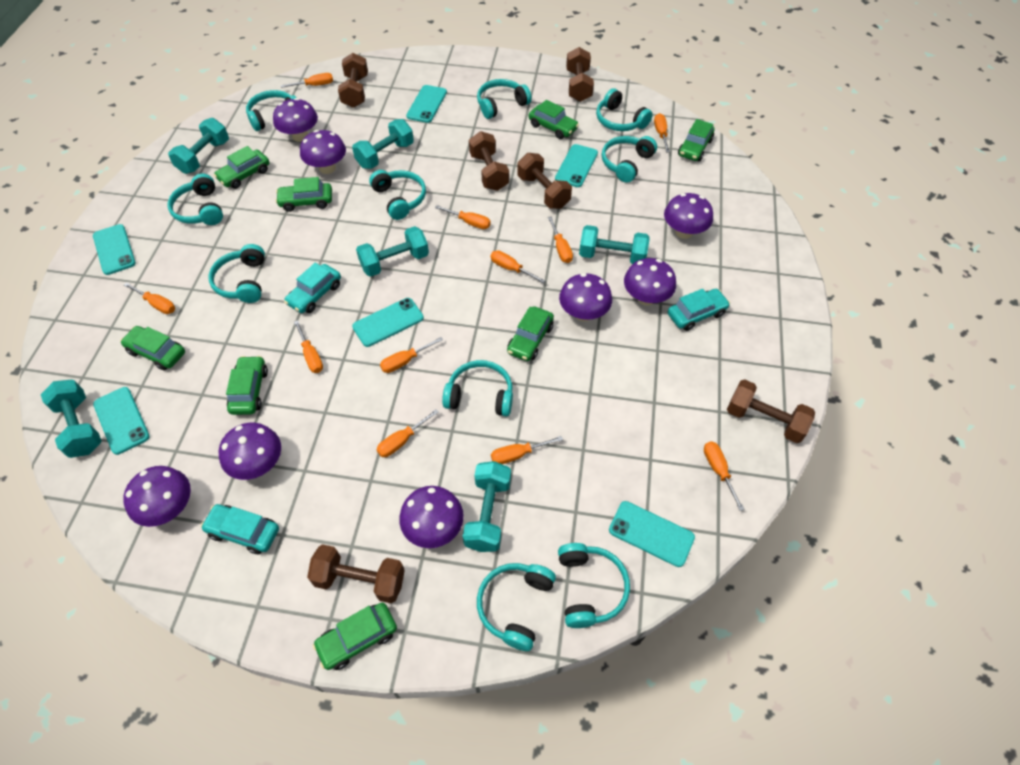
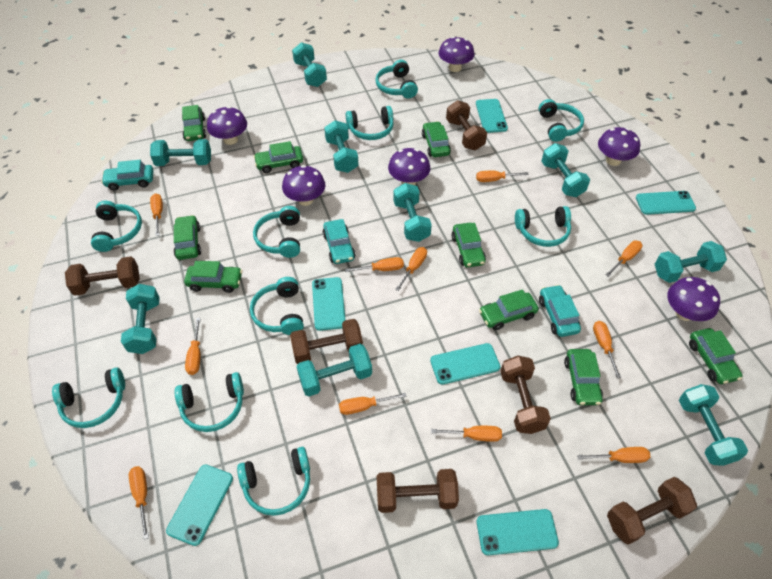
green car: [120,326,185,371] [214,146,269,189] [226,356,268,415] [275,177,332,212] [312,603,397,670] [507,306,554,361] [529,100,579,139] [678,119,714,161] = 8 -> [173,215,201,260] [182,105,206,141] [184,261,242,293] [254,141,303,173] [422,121,451,157] [452,223,486,267] [479,289,539,330] [564,349,603,405] [689,328,742,384] = 9
purple mushroom: [123,466,191,527] [219,422,281,480] [273,98,318,142] [300,130,346,174] [399,486,464,548] [559,273,612,321] [624,258,676,306] [664,193,713,239] = 8 -> [207,106,247,145] [282,165,325,206] [388,148,431,185] [439,36,474,72] [598,127,640,166] [667,277,720,321] = 6
turquoise dumbbell: [41,380,102,458] [168,118,229,174] [352,119,414,169] [356,226,429,277] [463,461,511,552] [579,225,650,264] = 6 -> [121,284,160,354] [150,139,211,166] [292,42,327,87] [296,344,372,397] [324,120,359,173] [393,183,432,242] [541,143,590,197] [655,241,727,283] [679,384,748,466] = 9

